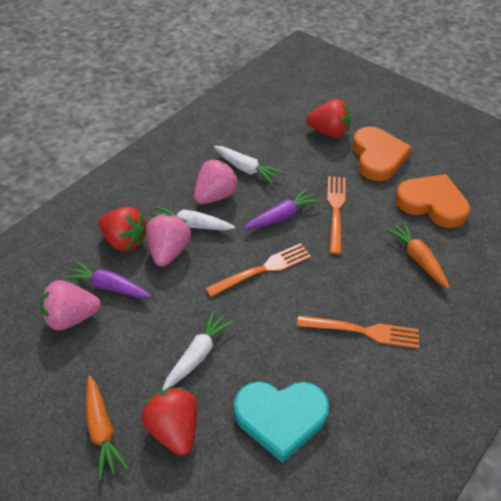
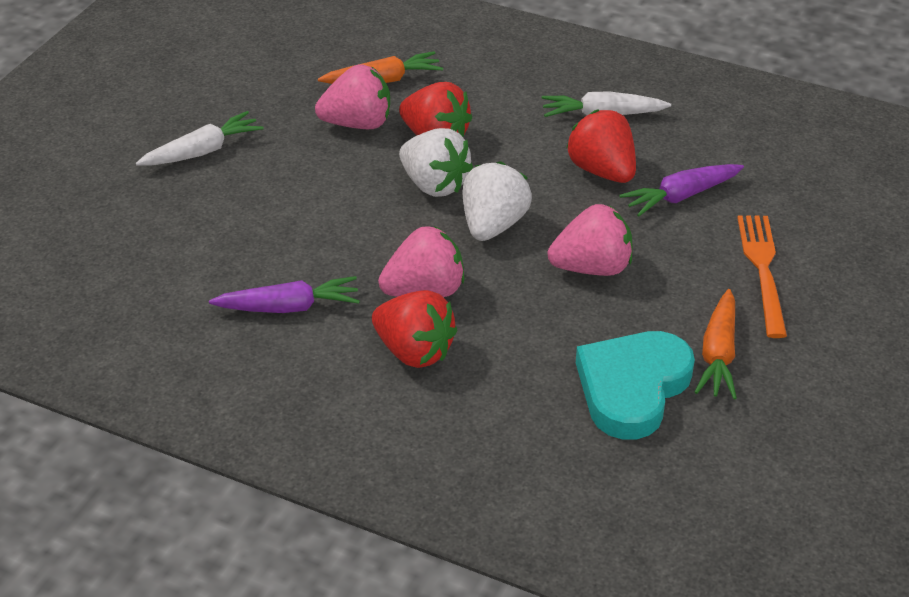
orange fork: [206,243,311,297] [297,315,419,348] [327,176,346,254] = 3 -> [737,215,787,338] = 1
orange heart: [352,127,412,181] [395,174,470,228] = 2 -> none = 0
white carrot: [152,206,235,230] [162,310,234,390] [214,146,283,184] = 3 -> [136,111,264,166] [542,91,671,117] = 2
white strawberry: none = 0 -> [399,128,473,197] [462,161,532,241] = 2

